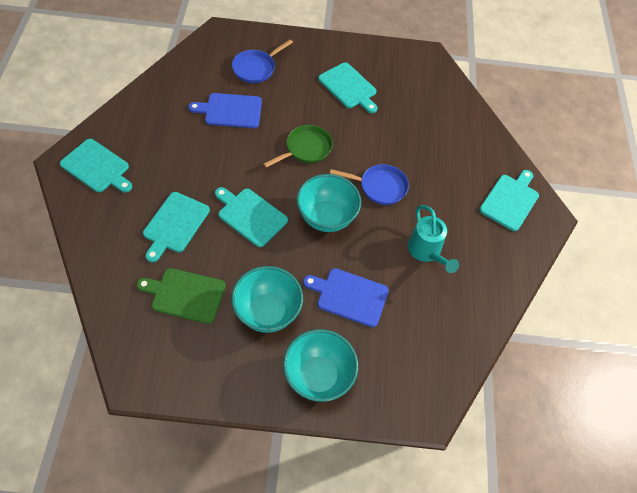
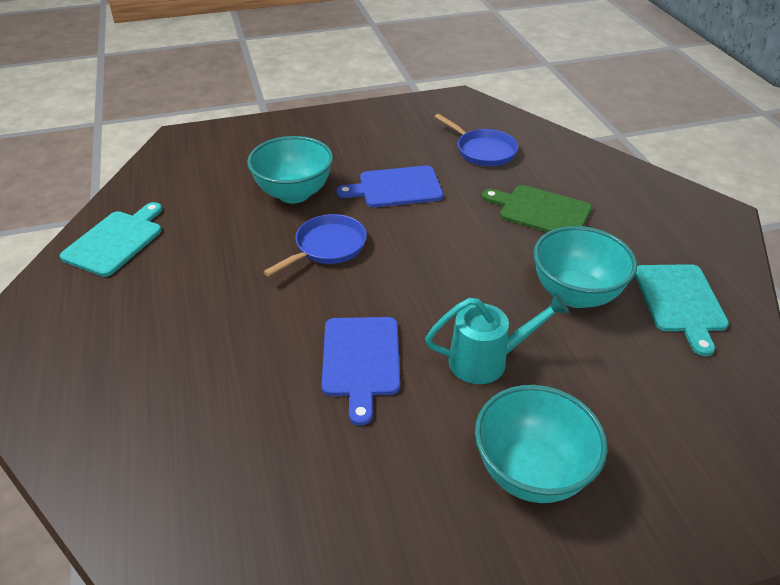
green pan: [263,125,333,168] = 1 -> none = 0
turquoise cutting board: [60,139,132,192] [143,192,210,262] [215,187,288,247] [318,62,378,113] [479,170,539,231] = 5 -> [60,202,162,277] [635,264,729,356] = 2

